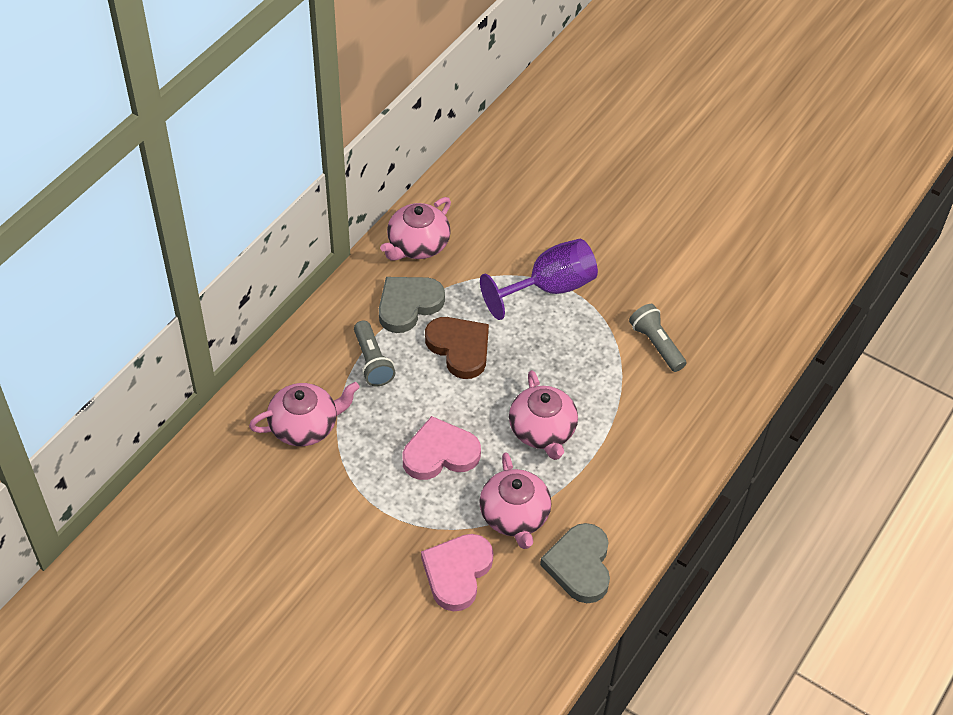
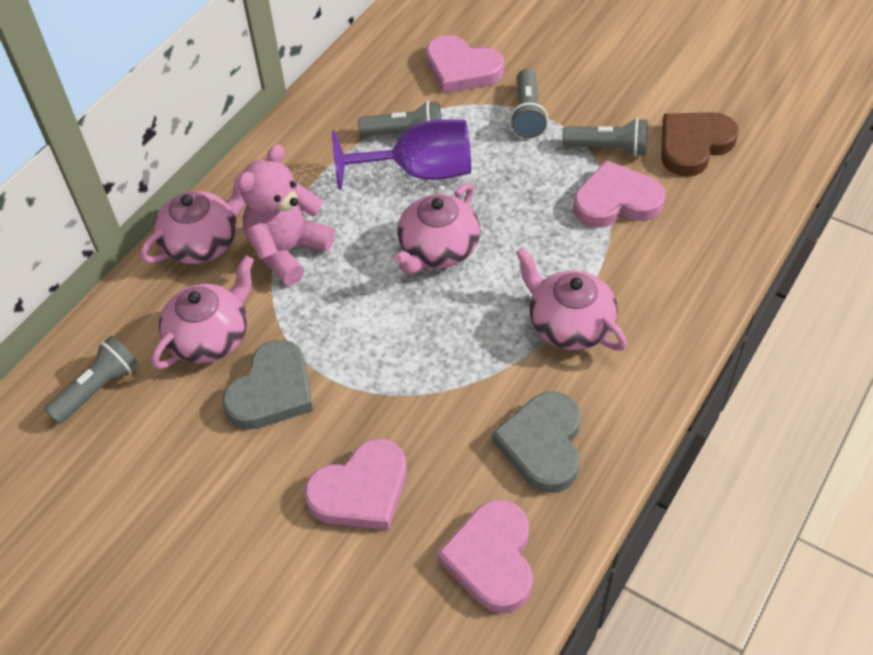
grey flashlight: [354,321,395,387] [629,304,686,372] = 2 -> [44,336,139,424] [358,101,441,137] [510,69,548,138] [562,118,648,157] = 4
pink heart: [402,416,481,480] [421,534,494,612] = 2 -> [304,439,407,530] [426,35,504,93] [437,499,533,613] [573,160,666,228] = 4
pink teddy bear: none = 0 -> [237,144,335,285] = 1

